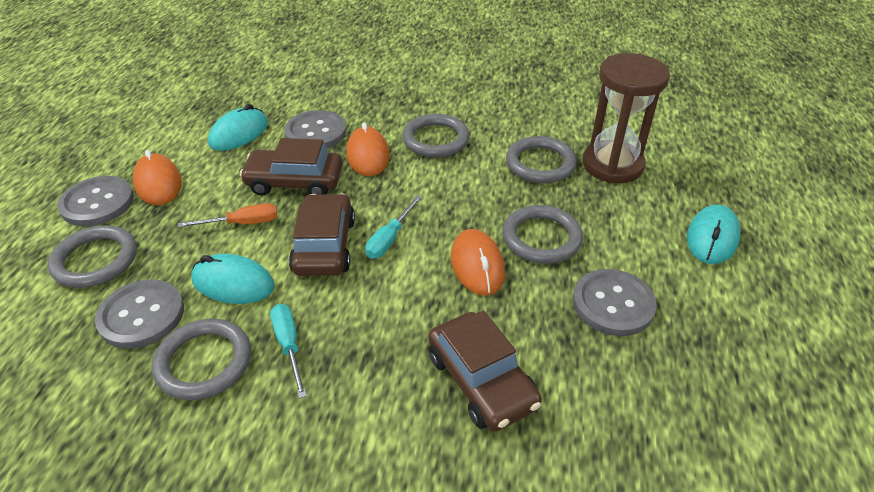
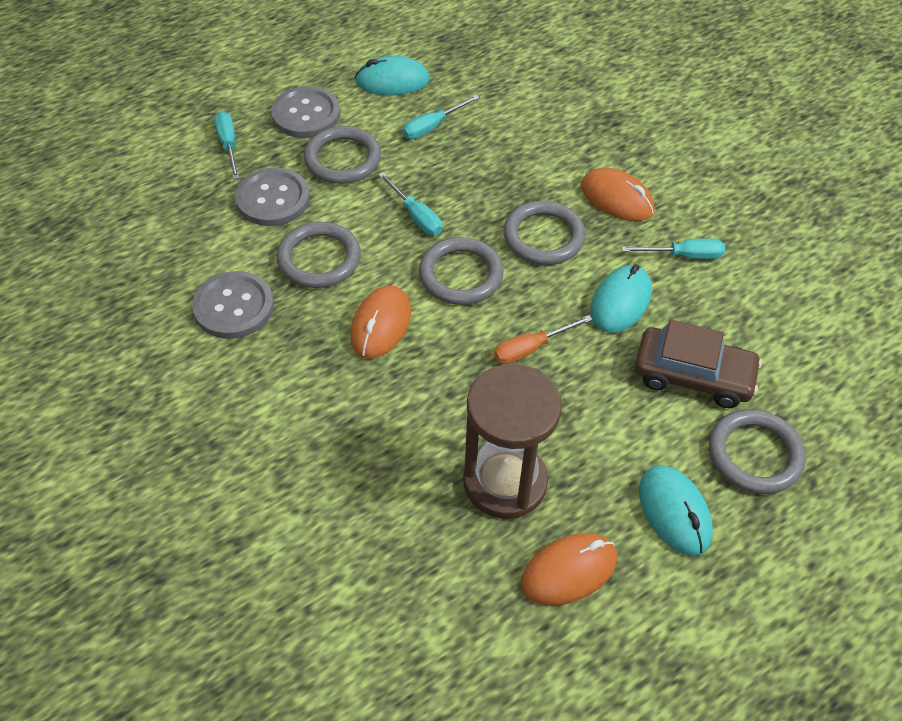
brown car: [240,138,343,196] [289,193,355,276] [428,311,542,431] = 3 -> [635,319,762,408] = 1
grey button: [57,176,134,226] [95,279,184,349] [284,110,346,148] [573,269,657,336] = 4 -> [192,271,274,339] [235,168,310,226] [271,86,340,138] = 3
turquoise screwdriver: [270,304,307,399] [365,196,422,259] = 2 -> [214,111,239,179] [378,172,442,235] [402,95,479,139] [622,238,725,259] = 4

